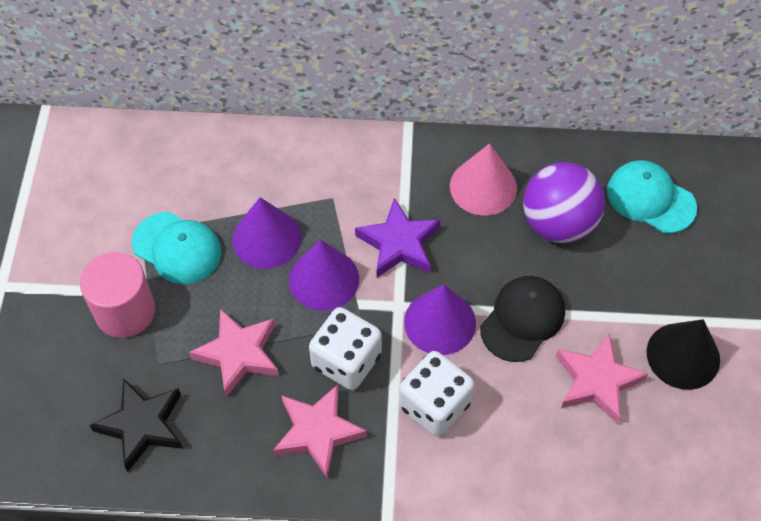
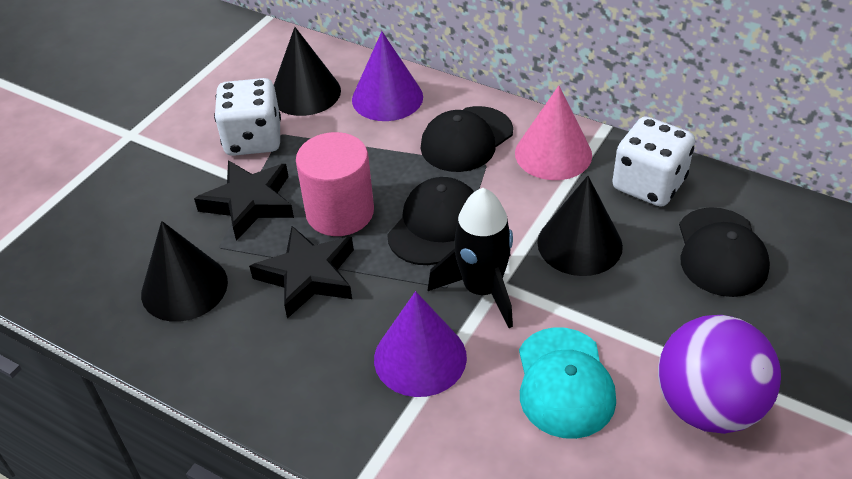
black cap: [480,276,565,362] = 1 -> [387,177,474,265] [421,106,513,172] [679,207,770,297] = 3
black cone: [647,319,720,390] = 1 -> [141,221,228,322] [274,27,341,116] [537,176,623,276] = 3
black rocket: none = 0 -> [428,188,513,328] = 1
black star: [89,378,183,472] = 1 -> [194,160,294,241] [249,226,354,318] = 2
pink star: [189,309,279,397] [273,384,367,478] [556,333,648,424] = 3 -> none = 0
purple cone: [233,197,301,269] [289,239,359,311] [404,285,476,355] = 3 -> [352,32,423,121] [374,291,467,397] = 2
purple star: [355,198,440,277] = 1 -> none = 0
turquoise cap: [132,212,222,284] [607,160,697,233] = 2 -> [519,327,616,439] = 1

